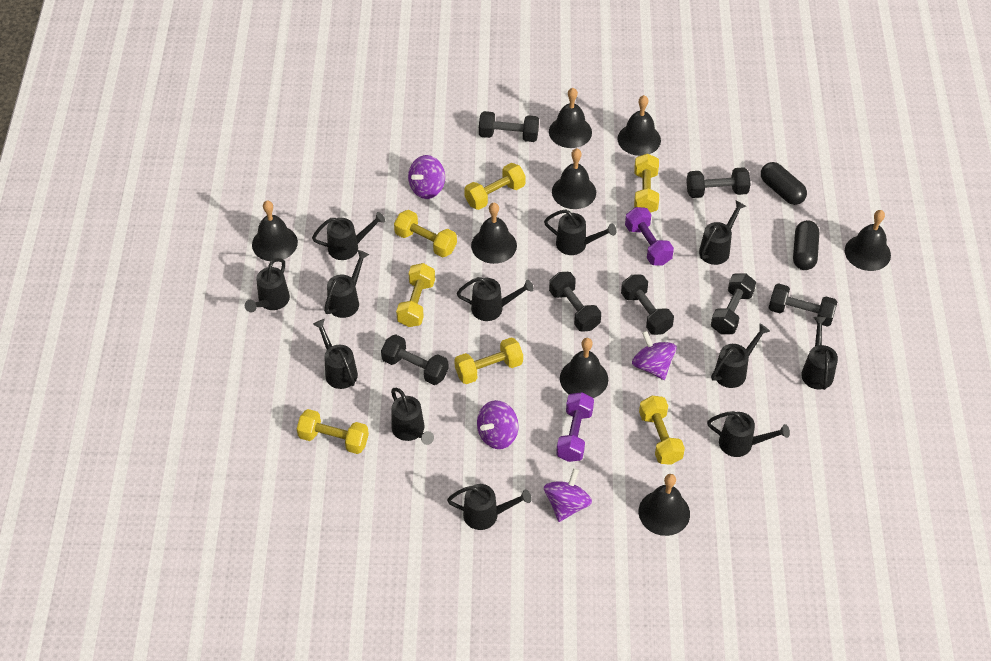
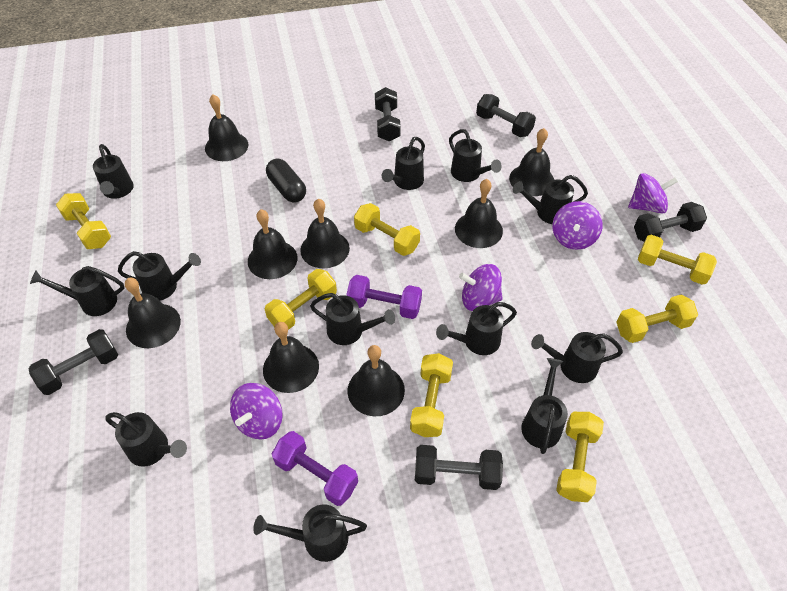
black capsule: [761,162,807,205] [793,220,819,270] = 2 -> [266,159,306,203] = 1
black dumbbell: [381,334,449,385] [479,111,539,142] [549,272,601,332] [621,274,674,335] [686,167,751,198] [711,273,756,334] [769,283,837,327] = 7 -> [29,329,118,395] [375,87,401,142] [415,445,503,490] [476,94,536,137] [634,202,707,242] = 5

